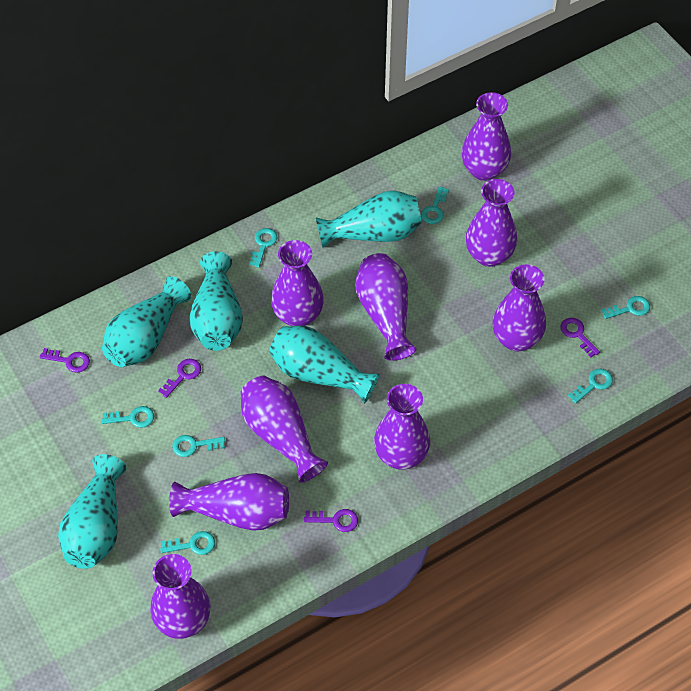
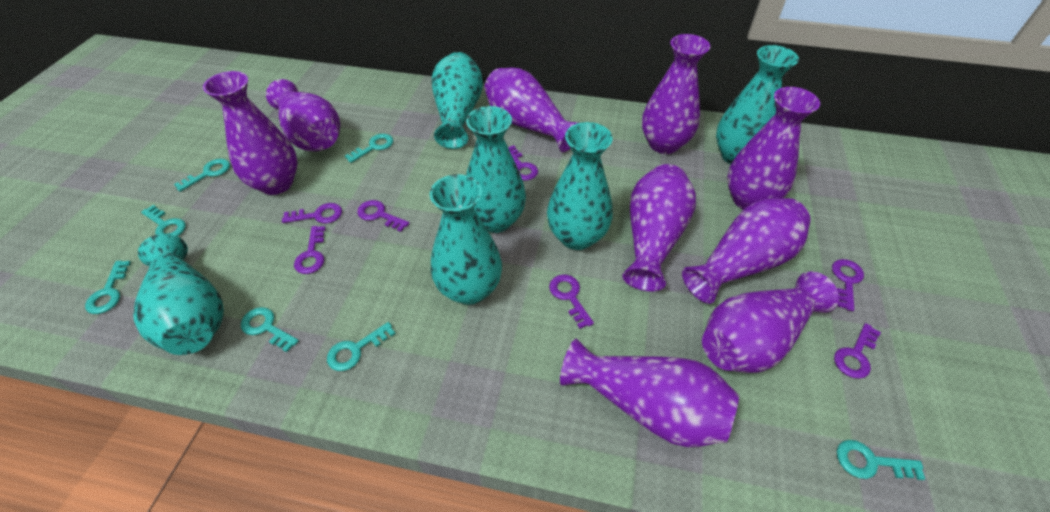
purple key: [40,348,90,373] [158,359,201,398] [304,509,358,532] [560,318,600,358] = 4 -> [282,203,342,224] [294,226,326,274] [357,200,409,232] [508,145,538,180] [549,274,594,329] [832,259,864,311] [834,323,881,379] = 7
turquoise vase: [58,454,126,569] [102,276,192,367] [189,251,243,351] [269,326,380,404] [316,191,422,248] = 5 -> [133,234,224,355] [429,174,502,305] [432,52,483,149] [466,106,526,233] [547,122,613,250] [716,45,799,164] = 6

